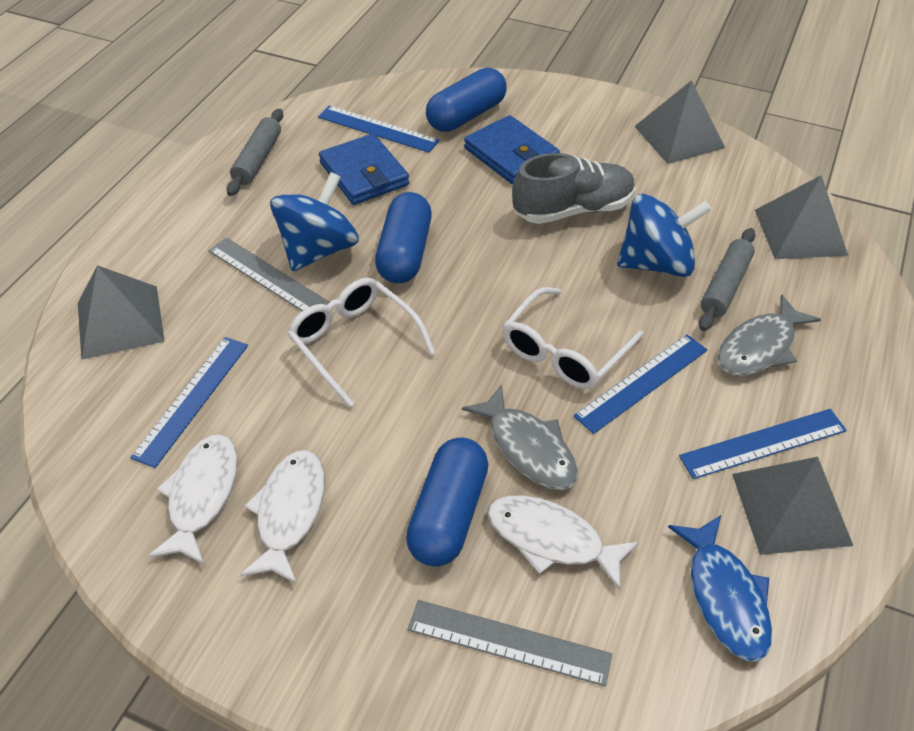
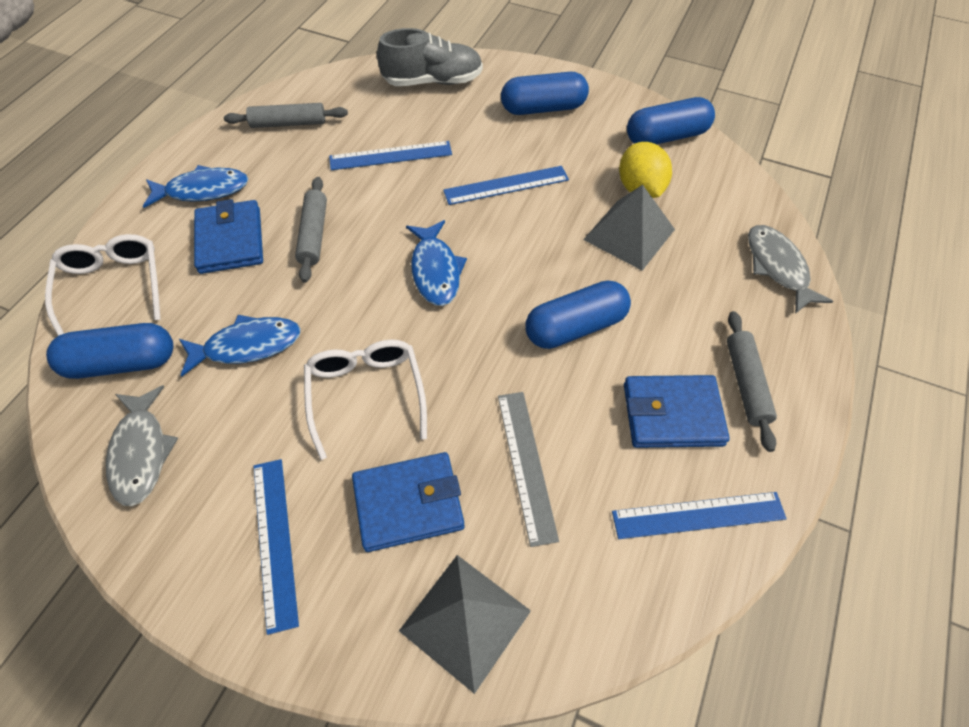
blue capsule: [375,192,432,283] [406,437,488,567] [426,68,507,132] = 3 -> [46,323,173,379] [501,72,589,115] [526,280,631,349] [627,97,715,144] = 4
blue fish: [668,515,772,662] = 1 -> [143,165,248,208] [179,315,301,377] [406,220,467,306] = 3
blue spinning top: [270,172,359,271] [617,194,712,277] = 2 -> none = 0
blue wallet: [319,134,409,205] [464,115,560,184] = 2 -> [194,199,263,274] [352,452,465,552] [624,375,730,448] = 3
grey pyramid: [78,265,165,360] [634,80,725,164] [732,457,853,555] [755,175,848,259] = 4 -> [399,555,531,694] [583,185,675,271] = 2
grey rolling pin: [227,109,283,196] [699,228,755,331] = 2 -> [224,103,348,128] [295,177,327,283] [727,311,777,452] = 3
grey ruler: [209,238,330,311] [407,600,612,686] = 2 -> [498,392,559,547] = 1
white fish: [148,434,238,564] [240,450,325,584] [487,495,639,591] = 3 -> none = 0
yellow lemon: none = 0 -> [619,142,672,198] = 1

